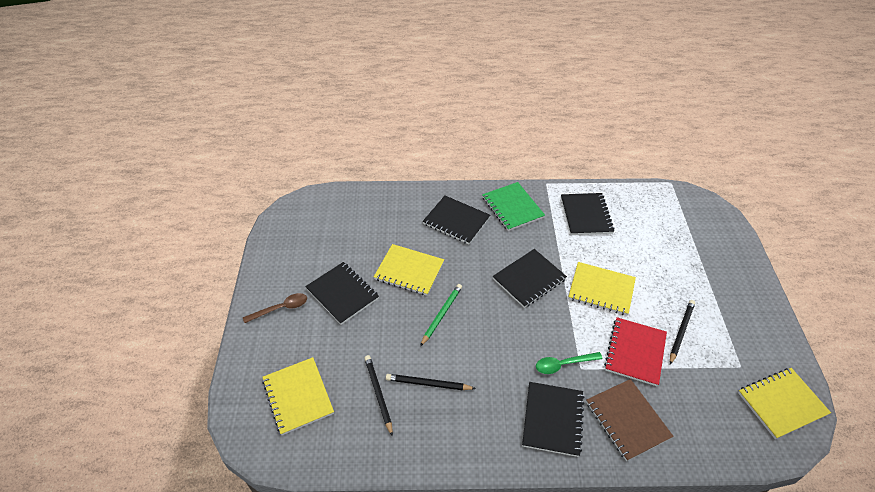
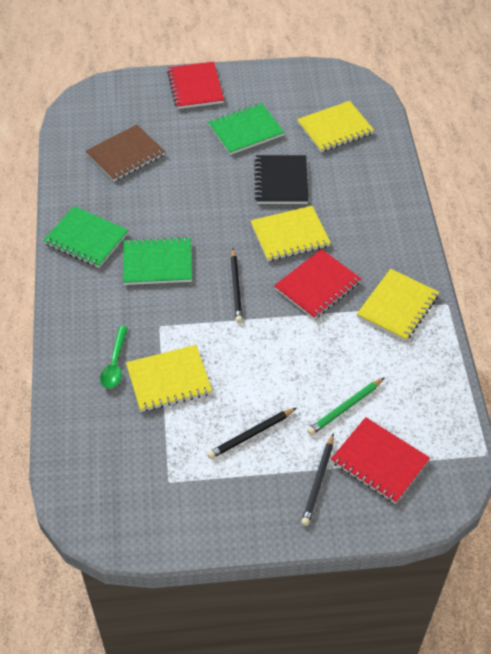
black notebook: [305,262,379,325] [423,196,490,244] [492,249,567,308] [522,382,585,457] [561,193,614,235] = 5 -> [254,155,308,204] = 1
brown spoon: [243,293,307,323] = 1 -> none = 0
green notebook: [482,182,545,231] = 1 -> [43,206,129,268] [123,237,192,285] [208,103,285,155] = 3
red notebook: [604,317,667,386] = 1 -> [167,62,224,109] [274,249,361,319] [331,417,430,504] = 3

